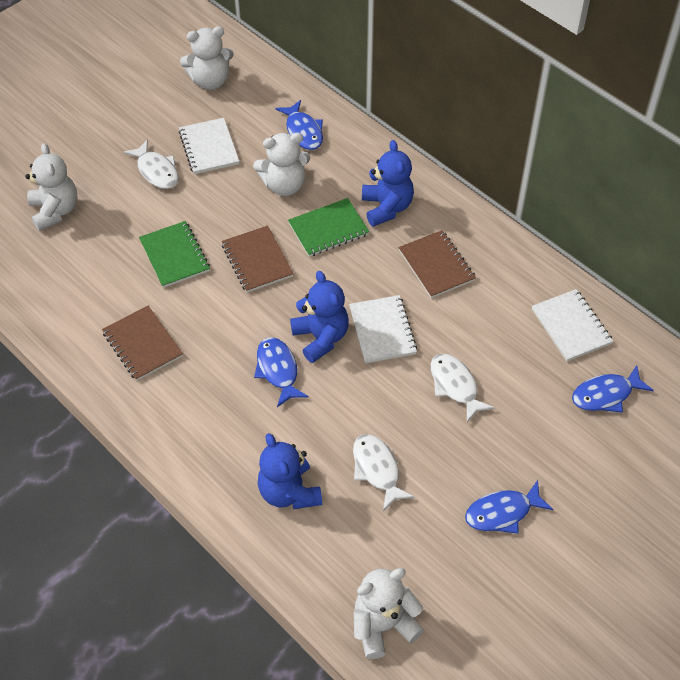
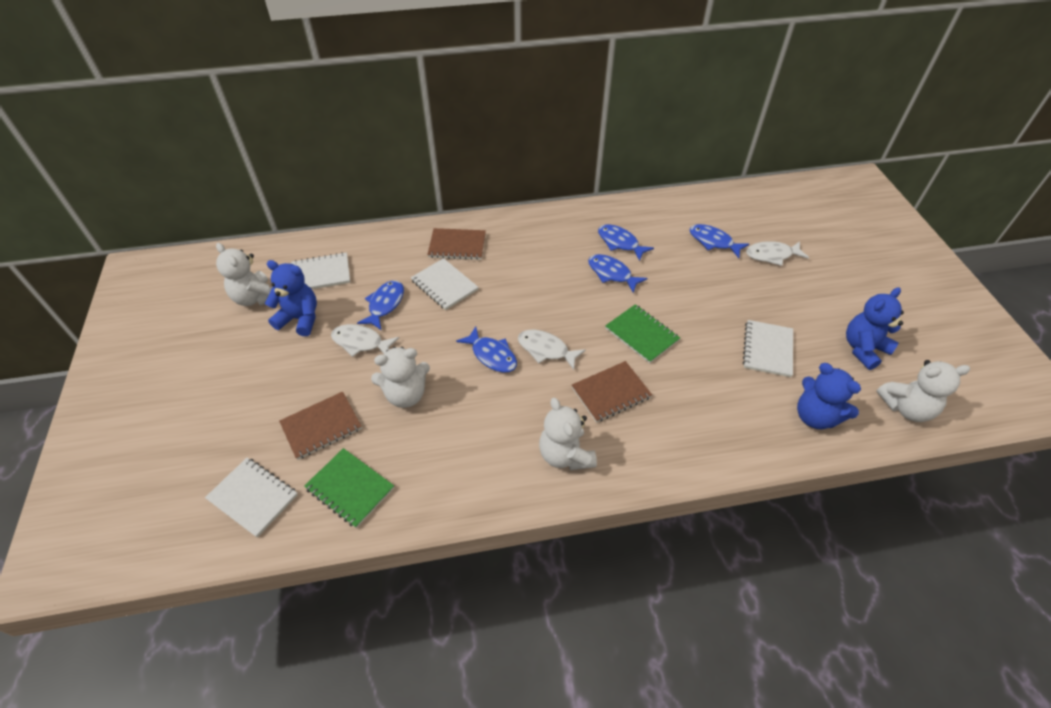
blue fish: [254,337,309,407] [275,100,323,150] [465,480,553,534] [572,365,654,413] = 4 -> [357,280,404,330] [456,326,517,373] [588,254,648,293] [598,224,654,261] [690,224,749,258] = 5
white notebook: [179,118,239,174] [349,295,418,363] [531,289,613,361] = 3 -> [205,458,298,537] [291,252,350,289] [411,258,478,310] [743,320,793,377] = 4

